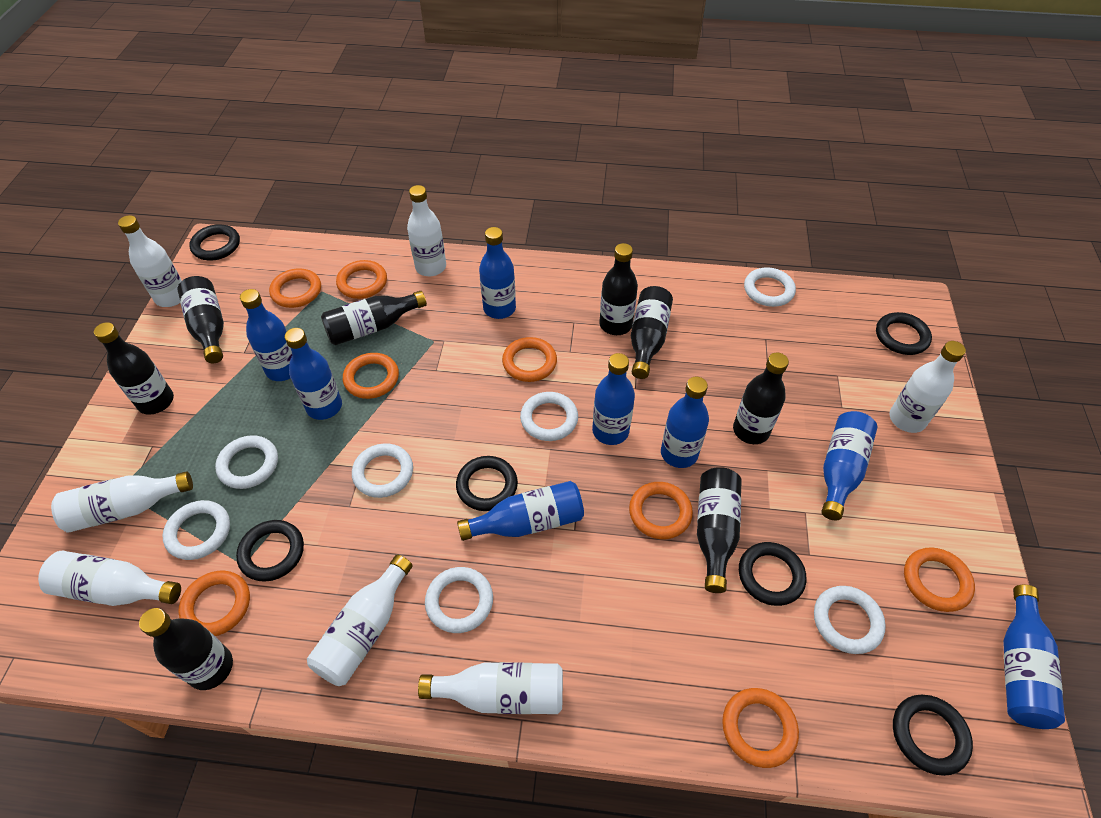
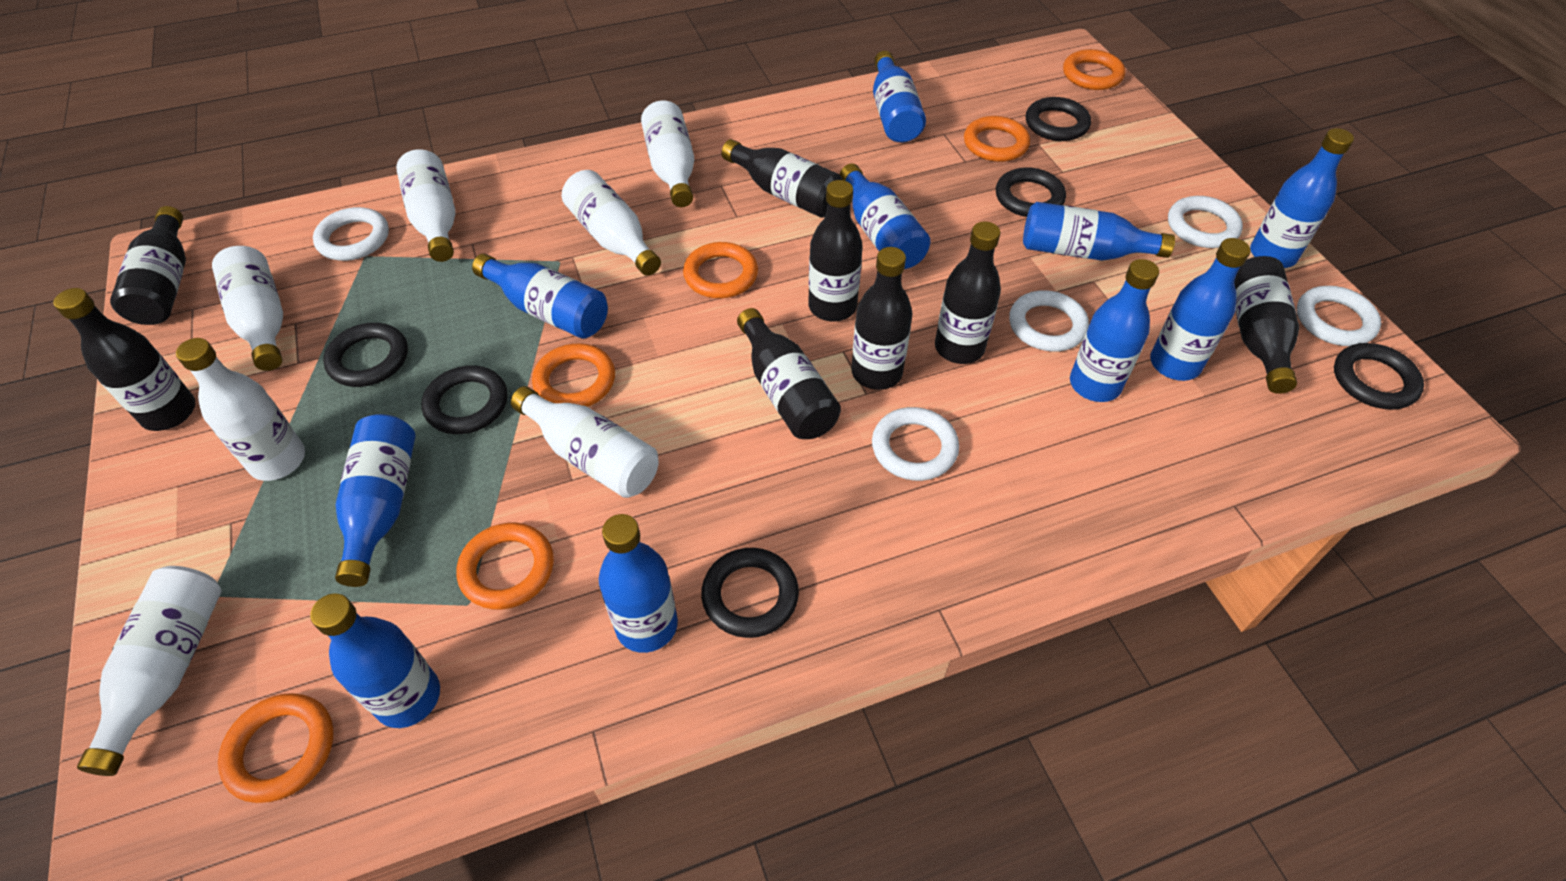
blue bottle: [240,289,292,381] [285,328,342,420] [457,481,584,541] [479,227,516,319] [592,353,635,445] [661,377,709,468] [822,411,877,521] [1003,585,1065,729] = 8 -> [310,593,440,728] [335,414,416,587] [472,254,608,339] [599,514,678,653] [840,163,930,269] [873,51,926,143] [1023,202,1175,261] [1070,259,1159,402] [1150,238,1250,381] [1250,128,1354,268] = 10
orange ring: [178,570,250,636] [269,268,321,308] [336,260,387,299] [343,353,399,399] [502,337,557,382] [629,482,693,539] [722,688,799,768] [904,547,975,612] = 8 -> [218,693,334,803] [456,523,554,610] [532,343,615,407] [683,242,758,298] [964,116,1030,162] [1063,49,1125,90] = 6
white ring: [162,500,230,560] [215,435,278,489] [352,443,413,498] [425,567,493,633] [520,392,578,441] [744,268,796,307] [814,586,886,654] = 7 -> [313,207,389,261] [872,407,959,481] [1009,290,1089,352] [1168,196,1243,248] [1297,286,1381,346] = 5

